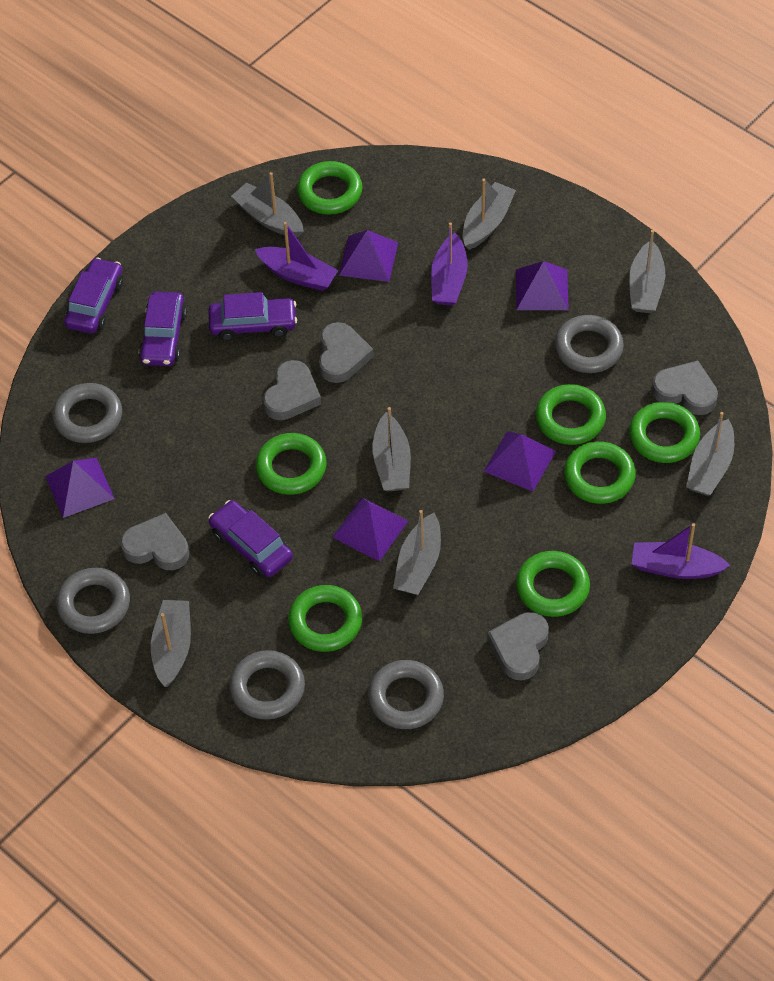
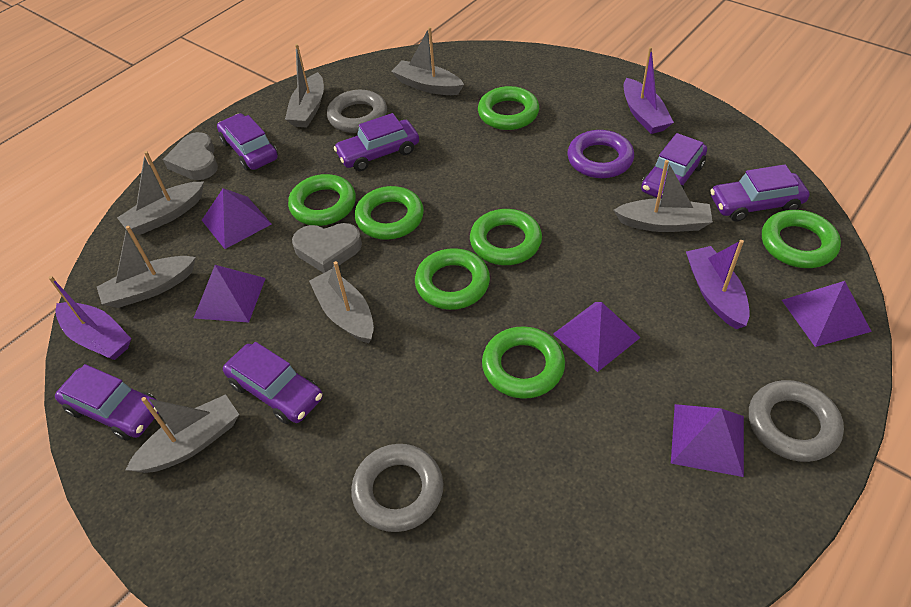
grey heart: [120,513,189,570] [263,360,321,420] [319,322,374,383] [487,612,549,680] [652,361,718,415] = 5 -> [163,132,218,180] [292,223,362,273] = 2
grey ring: [52,383,122,443] [56,568,130,634] [229,650,305,720] [368,660,444,729] [554,315,624,373] = 5 -> [327,90,387,133] [351,444,443,532] [749,380,844,462] = 3
purple car: [64,257,123,333] [139,291,187,366] [208,500,293,577] [209,292,297,341] = 4 -> [55,364,159,441] [217,113,278,171] [223,342,323,424] [334,113,419,171] [641,133,707,198] [710,164,810,222] = 6
purple ring: none = 0 -> [567,130,634,178] = 1

